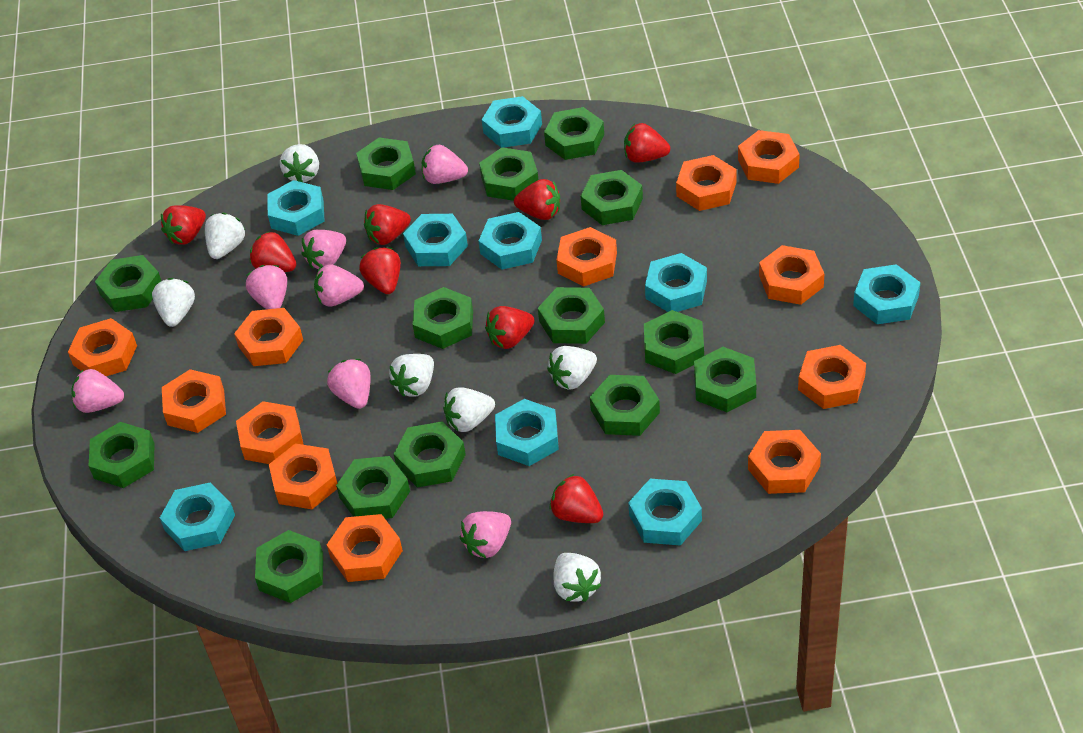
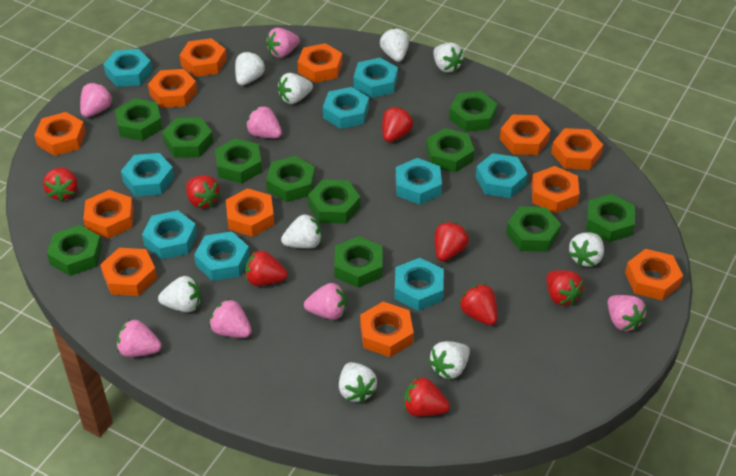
green nut: [89,422,155,488] [95,255,161,312] [255,530,323,603] [336,456,410,519] [356,138,416,190] [394,422,466,487] [413,287,473,349] [479,147,538,201] [538,287,605,344] [544,107,604,160] [581,170,643,225] [590,375,660,436] [644,310,704,374] [694,347,756,412] = 14 -> [47,225,102,276] [115,98,162,141] [162,117,213,158] [215,138,262,183] [266,156,315,202] [308,179,360,224] [334,236,382,288] [426,128,475,173] [449,91,497,132] [506,206,561,252] [586,194,635,242] = 11
white strawberry: [152,278,195,327] [205,212,245,259] [280,144,319,182] [389,354,434,397] [443,387,495,432] [547,346,597,390] [553,553,602,602] = 7 -> [158,276,201,312] [235,51,265,85] [277,73,313,104] [281,214,322,249] [339,362,377,403] [380,28,409,62] [429,341,470,379] [433,43,464,73] [569,233,604,267] = 9

